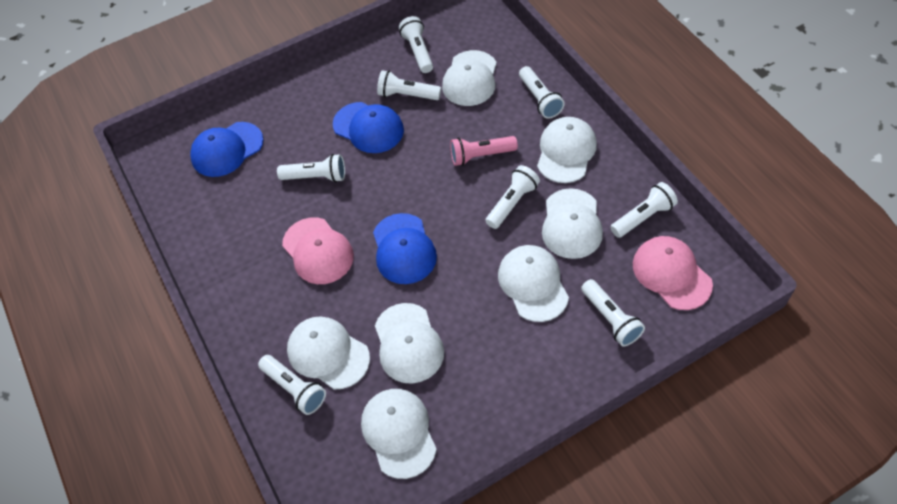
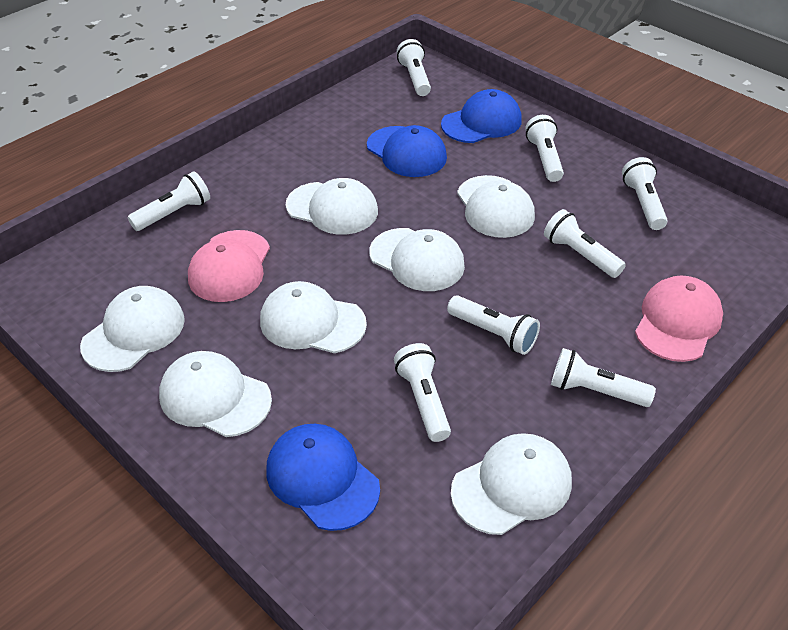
pink flashlight: [450,136,518,166] = 1 -> none = 0

